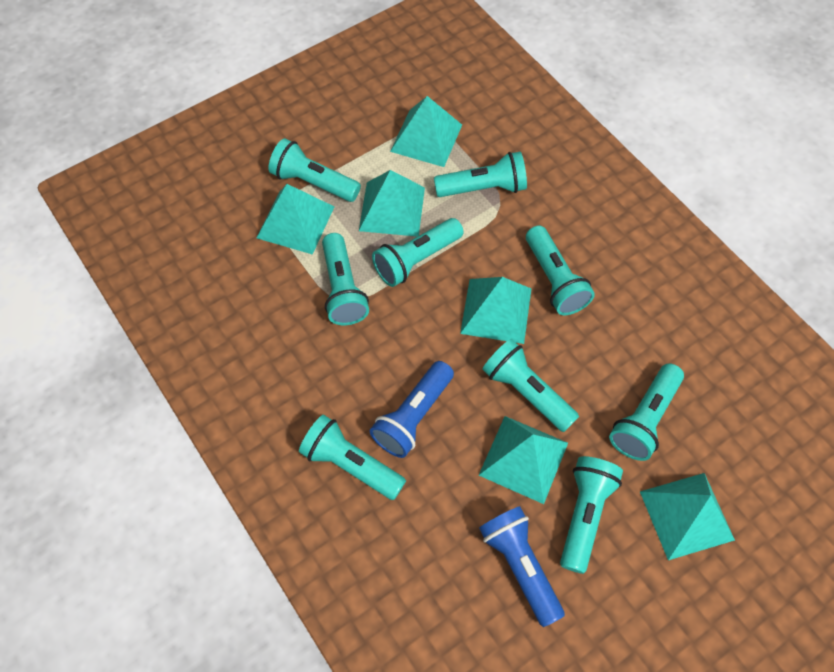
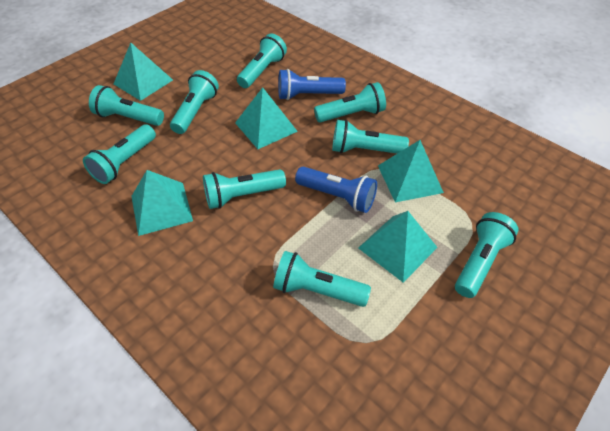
turquoise pyramid: [257,184,334,255] [359,170,425,237] [390,96,462,167] [460,277,531,344] [479,416,568,504] [640,473,735,560] = 6 -> [114,43,173,101] [131,170,193,236] [235,87,298,149] [358,211,438,283] [378,140,444,202] = 5

